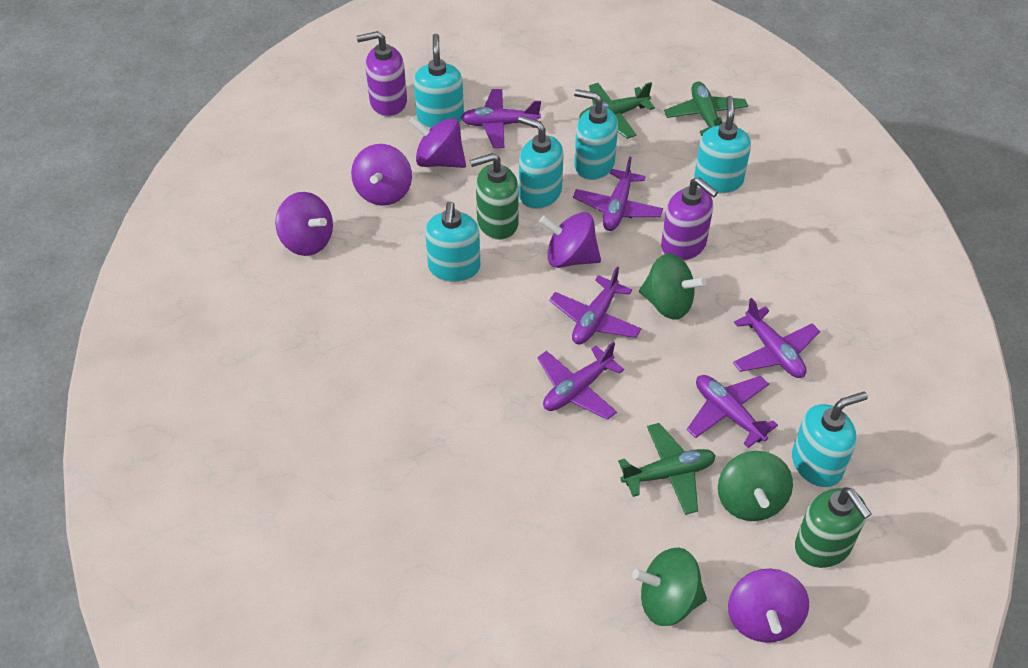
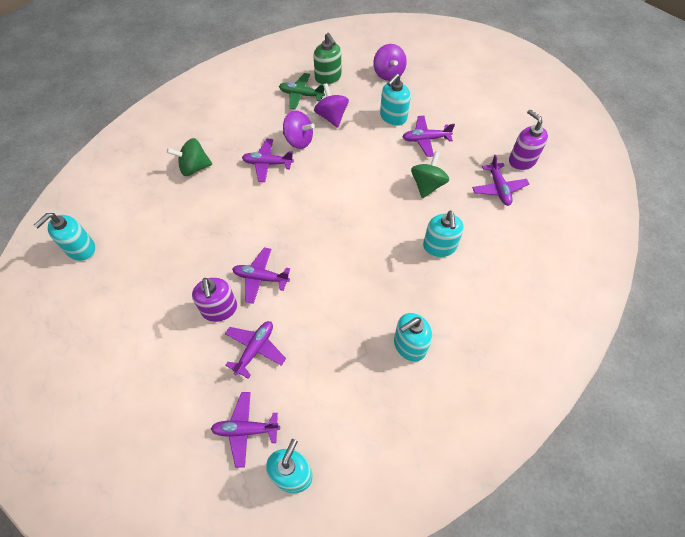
green plane: [579,82,655,139] [618,423,716,515] [664,82,748,136] = 3 -> [279,73,325,110] = 1
green soap dispenser: [470,153,519,240] [795,487,872,568] = 2 -> [313,33,341,85] = 1
green spinning top: [632,548,707,626] [639,253,707,320] [718,451,793,521] = 3 -> [167,138,212,176] [411,151,449,198] = 2
purple spinning top: [275,192,333,256] [351,144,412,205] [409,116,466,168] [539,212,601,268] [728,569,809,643] = 5 -> [283,110,315,149] [314,83,349,128] [373,44,407,81] = 3
turquoise soap dispenser: [414,34,464,128] [425,202,480,282] [518,116,564,209] [574,89,618,180] [694,96,751,194] [792,392,868,487] = 6 -> [34,213,95,261] [266,439,312,493] [380,73,411,126] [394,313,432,362] [423,210,464,257] = 5

